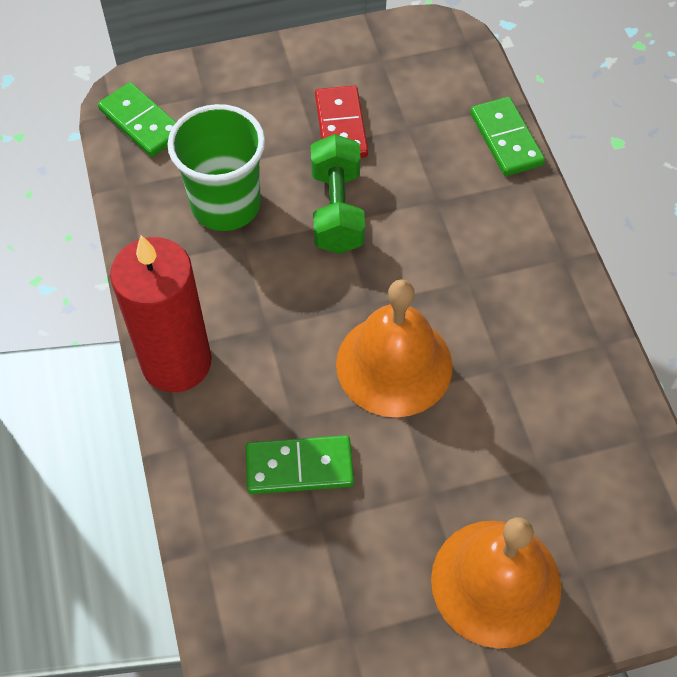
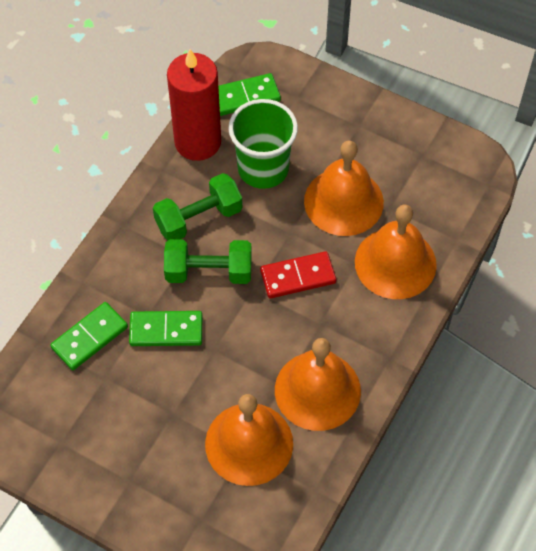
green dumbbell: [311,134,365,254] = 1 -> [153,173,242,241] [164,239,252,284] = 2
orange bell: [336,279,453,418] [431,517,561,648] = 2 -> [205,394,293,486] [275,338,361,431] [304,140,384,236] [355,204,437,299] = 4

